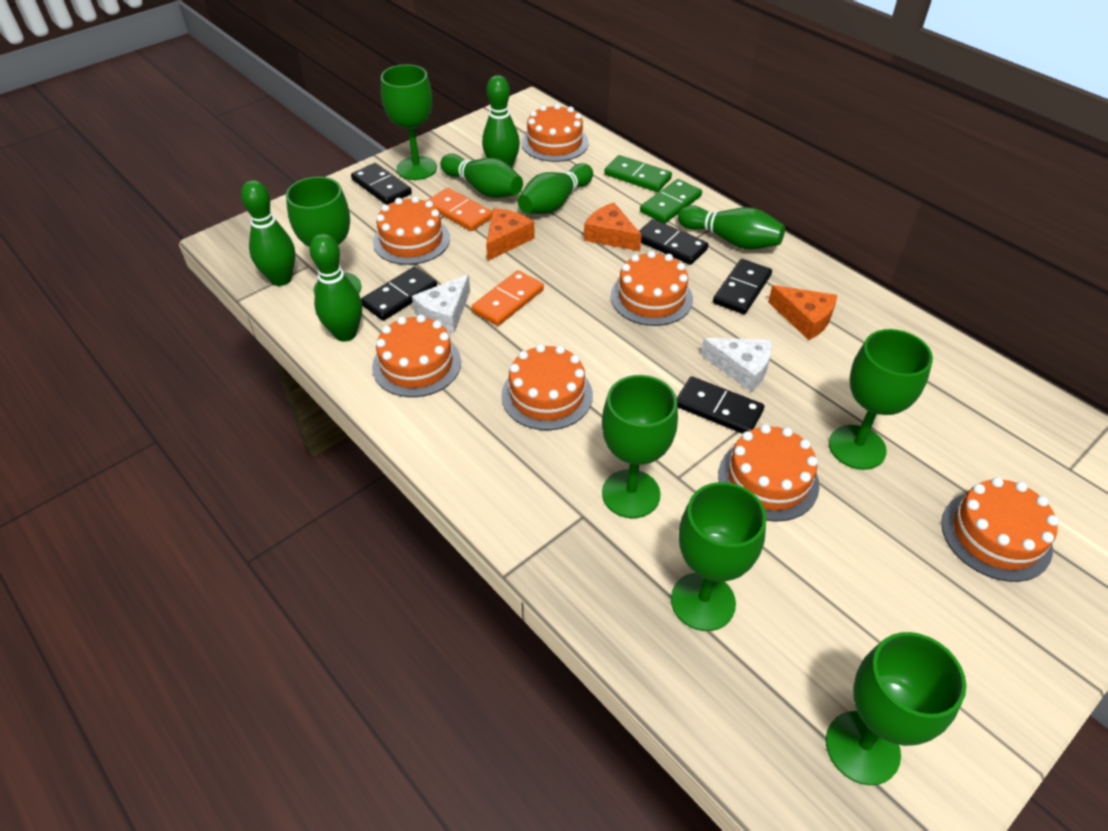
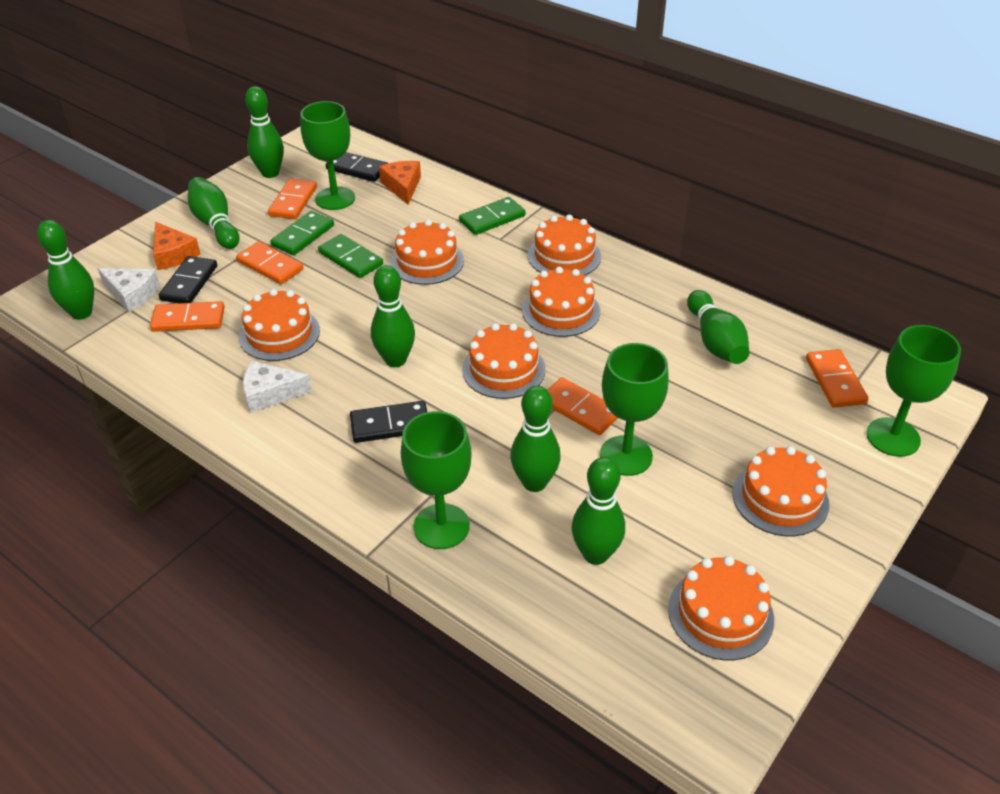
black domino: [351,163,412,205] [361,267,437,321] [639,219,709,265] [677,376,764,434] [713,259,772,314] = 5 -> [159,256,217,303] [326,152,388,182] [350,401,427,443] = 3
green bowling pin: [241,180,295,286] [309,234,362,342] [440,154,523,198] [482,75,520,168] [518,163,593,214] [678,205,785,250] = 6 -> [37,220,94,320] [188,177,240,249] [245,86,284,178] [371,265,415,367] [510,386,561,492] [572,457,625,565] [687,290,750,364] = 7
green domino: [604,155,672,192] [640,179,702,224] = 2 -> [270,211,334,255] [318,234,383,278] [459,197,526,235] = 3
green goblet: [286,177,362,295] [381,64,437,180] [602,375,678,518] [671,482,767,631] [826,632,966,785] [829,329,933,470] = 6 -> [300,101,355,210] [401,411,472,549] [600,343,669,476] [866,325,961,457] = 4
orange cheese: [486,208,535,261] [584,203,642,251] [768,285,837,340] = 3 -> [153,222,201,270] [379,161,421,205] = 2
orange domino: [427,188,493,231] [471,270,544,326] = 2 -> [150,301,225,332] [236,241,303,284] [268,178,317,219] [547,377,618,435] [806,349,869,408] = 5

